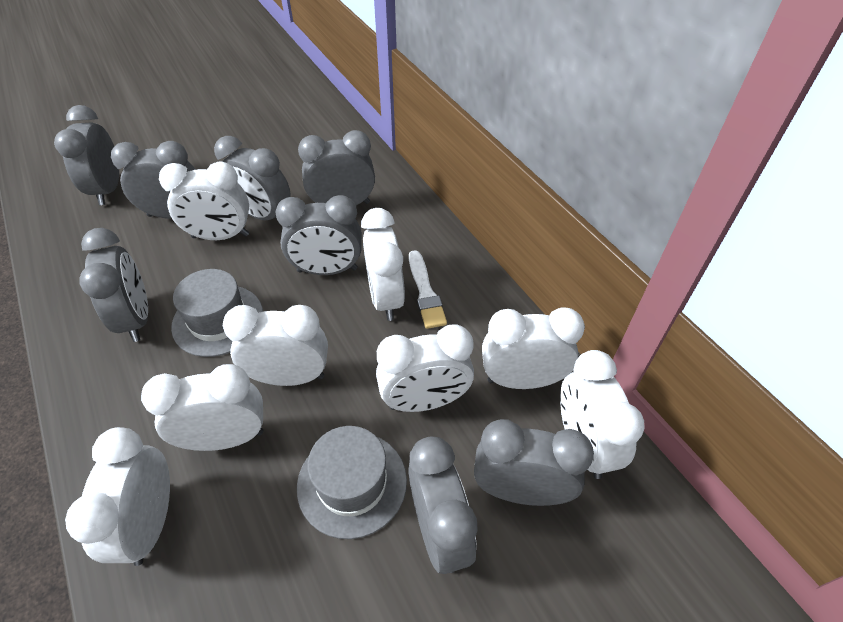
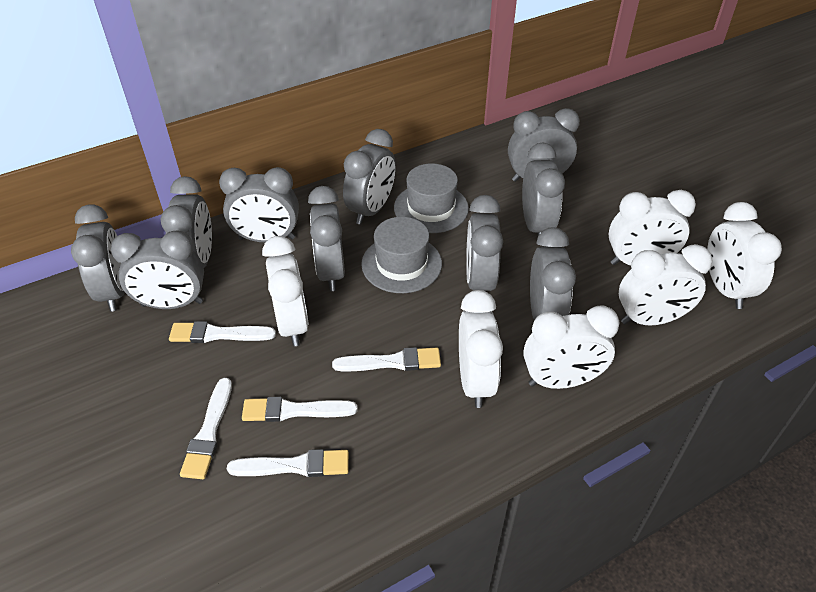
grey clock: [54,105,119,205] [80,228,148,342] [111,141,196,219] [214,136,291,220] [276,195,362,275] [298,130,375,205] [408,437,478,574] [474,419,594,506] = 8 -> [71,205,125,312] [111,230,204,309] [160,176,212,268] [219,167,299,242] [308,186,345,291] [343,129,396,225] [466,195,503,291] [508,108,580,182] [522,143,565,236] [530,227,576,320] = 10
white brush: [409,250,447,329] = 1 -> [169,321,276,343] [180,378,232,479] [227,449,349,477] [242,397,357,422] [332,347,441,371] = 5
white clock: [65,427,170,566] [141,364,263,451] [159,162,249,240] [223,305,328,386] [361,208,405,321] [376,324,474,412] [482,308,585,389] [560,350,645,479] = 8 -> [262,236,309,346] [459,290,503,408] [523,305,620,389] [609,190,696,266] [619,244,712,325] [707,202,782,309] = 6

